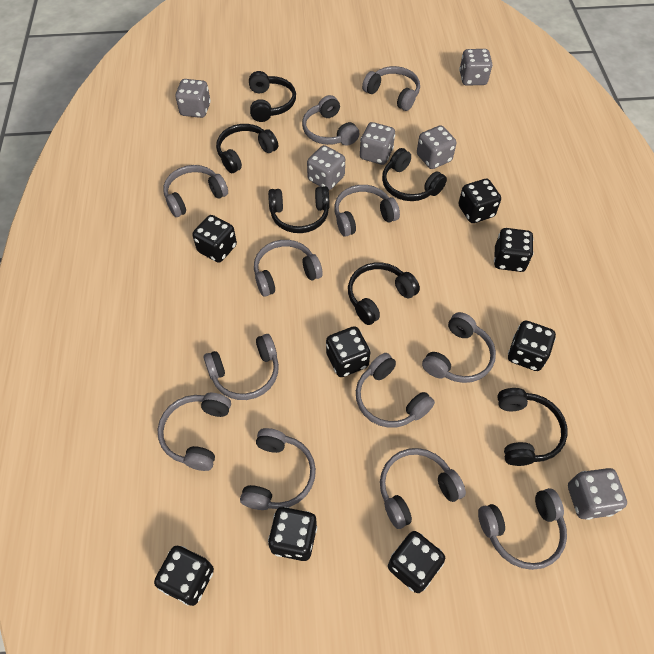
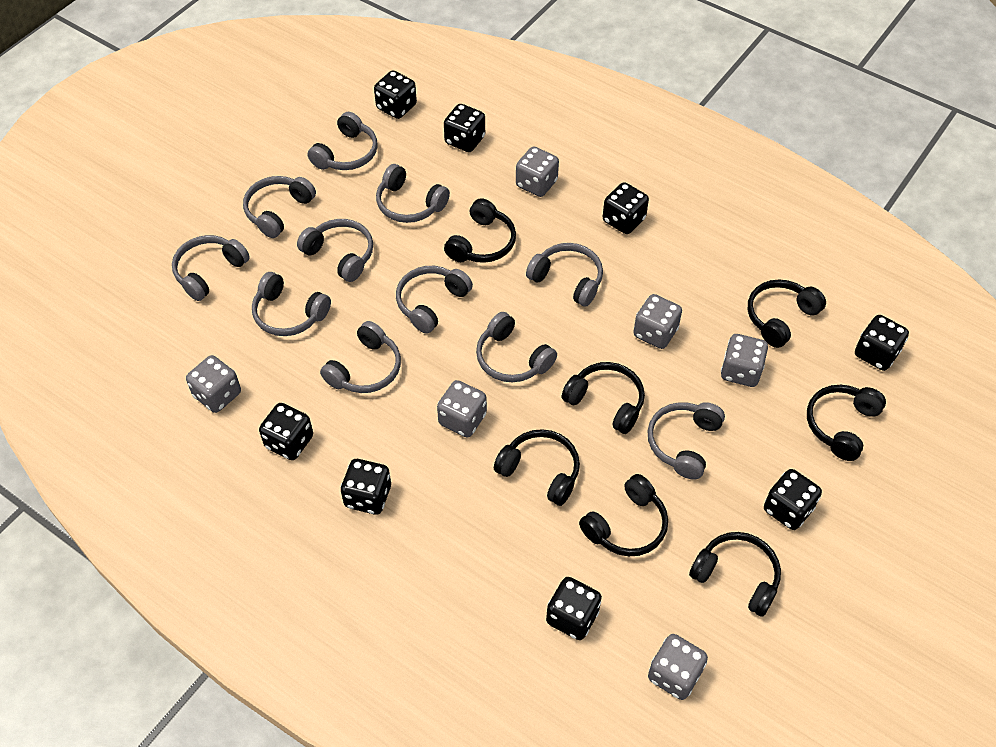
black headphones: [216,124,278,173] [249,71,296,122] [268,186,329,233] [348,262,420,325] [382,148,447,201] [497,388,568,466] = 6 -> [444,198,516,263] [494,429,580,506] [562,362,645,434] [579,474,668,556] [689,532,781,617] [748,279,826,348] [807,385,886,461] = 7
grey headphones: [157,393,231,471] [163,165,228,217] [204,334,279,400] [240,428,316,510] [254,240,323,297] [302,95,359,146] [334,185,400,237] [356,353,435,428] [362,66,420,111] [380,448,466,529] [422,312,496,383] [478,488,567,570] = 12 -> [172,235,250,301] [243,176,316,238] [252,272,331,336] [297,219,373,282] [308,112,378,170] [320,321,401,393] [376,164,450,223] [396,266,473,334] [476,312,557,382] [526,243,603,307] [647,402,725,480] = 11

